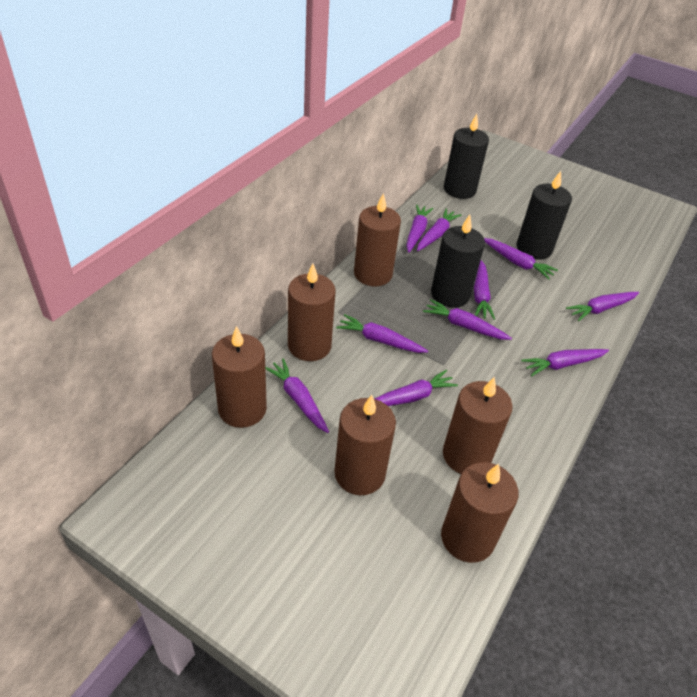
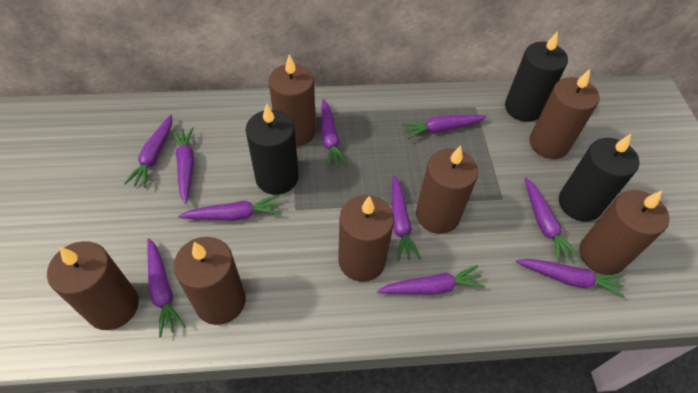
brown candle: [212,326,267,428] [288,264,336,361] [334,395,396,495] [354,193,401,286] [441,462,519,563] [443,376,513,474] = 6 -> [47,241,139,330] [173,237,246,325] [269,55,316,147] [338,195,394,282] [416,145,478,234] [530,69,600,159] [579,190,669,275] = 7

